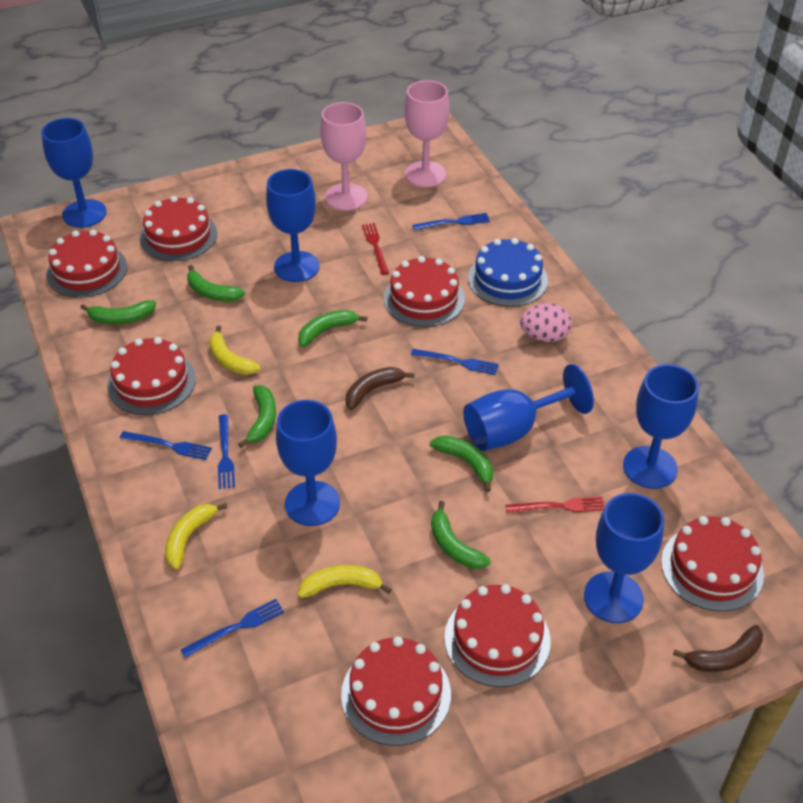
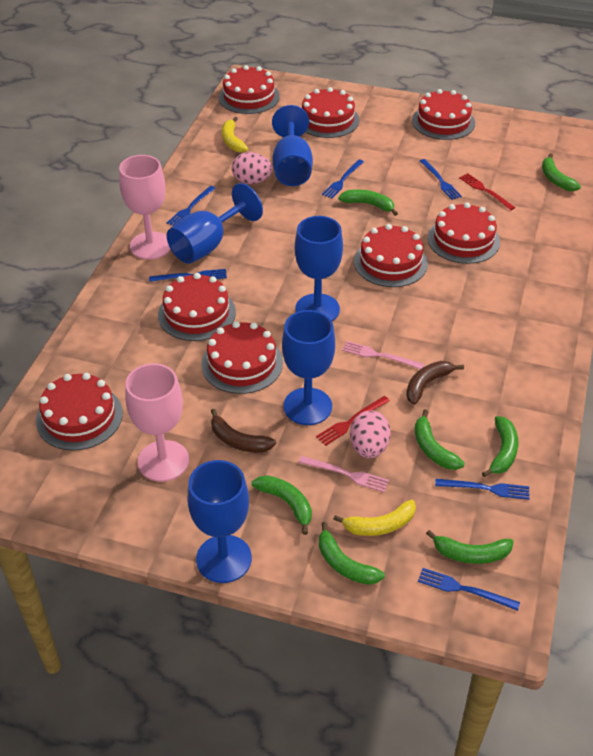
blue cake: [468,238,548,307] = 1 -> none = 0
blue fork: [120,431,212,460] [180,599,284,658] [218,414,235,489] [411,349,499,375] [412,213,490,230] = 5 -> [149,269,227,282] [167,186,215,226] [322,159,364,199] [418,568,520,611] [420,159,462,200] [435,479,530,500] = 6
blue goblet: [41,118,107,228] [266,169,320,282] [276,400,340,526] [464,364,594,451] [584,493,664,623] [623,364,699,489] = 6 -> [167,183,263,264] [187,460,252,583] [272,105,313,186] [282,310,335,425] [295,216,343,321] = 5
green banana: [80,300,156,324] [187,265,245,302] [238,385,276,447] [298,310,367,347] [430,435,493,492] [431,501,491,569] = 6 -> [252,475,312,535] [319,522,385,585] [338,189,398,216] [415,409,465,470] [426,530,514,564] [482,416,518,477] [542,153,581,191] = 7
pink egg: [520,303,572,342] = 1 -> [232,152,273,184] [350,411,391,458] = 2
pink fork: none = 0 -> [298,456,389,492] [342,341,424,369] = 2
red cake: [46,230,127,298] [107,337,196,415] [140,196,217,261] [341,636,451,746] [384,256,465,327] [444,584,551,687] [661,516,764,612] = 7 -> [36,373,123,451] [158,273,236,341] [201,321,283,394] [219,65,280,114] [302,87,359,138] [354,224,428,287] [412,89,475,140] [428,202,500,264] = 8
yellow banana: [165,503,227,569] [209,325,260,375] [298,565,392,598] = 3 -> [222,117,248,152] [333,500,416,536] = 2

